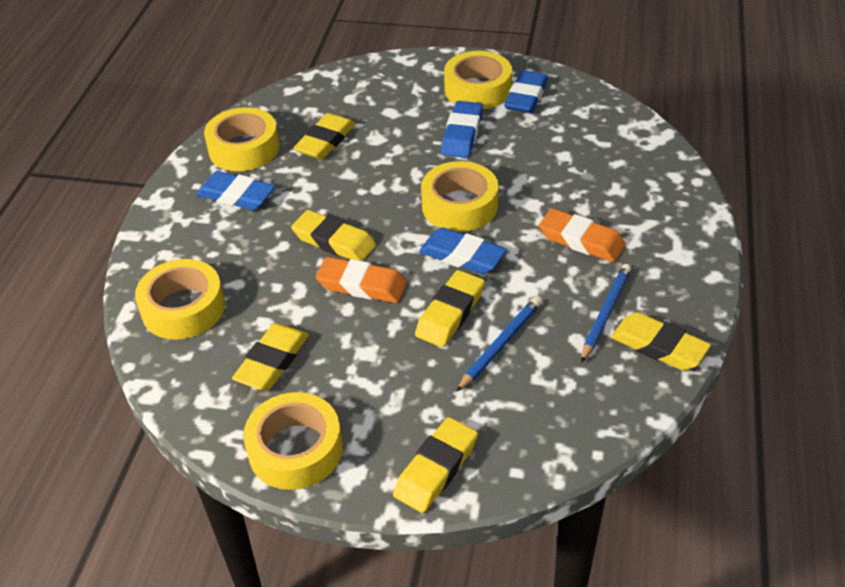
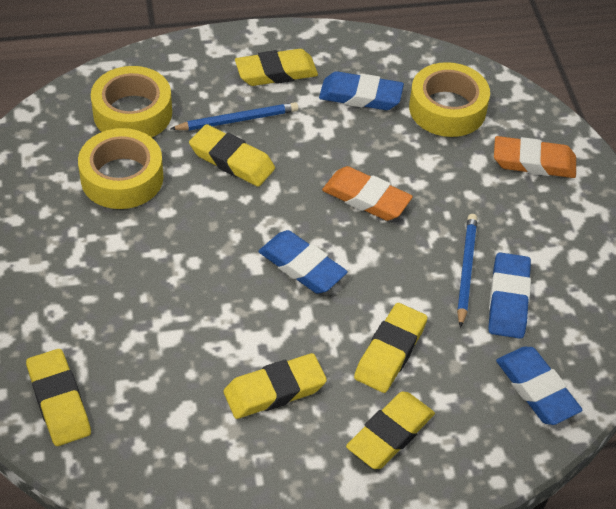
yellow tape: [135,259,225,340] [204,107,279,171] [243,392,343,490] [421,161,498,232] [444,51,512,109] = 5 -> [78,128,164,209] [91,66,172,137] [409,62,490,137] = 3

